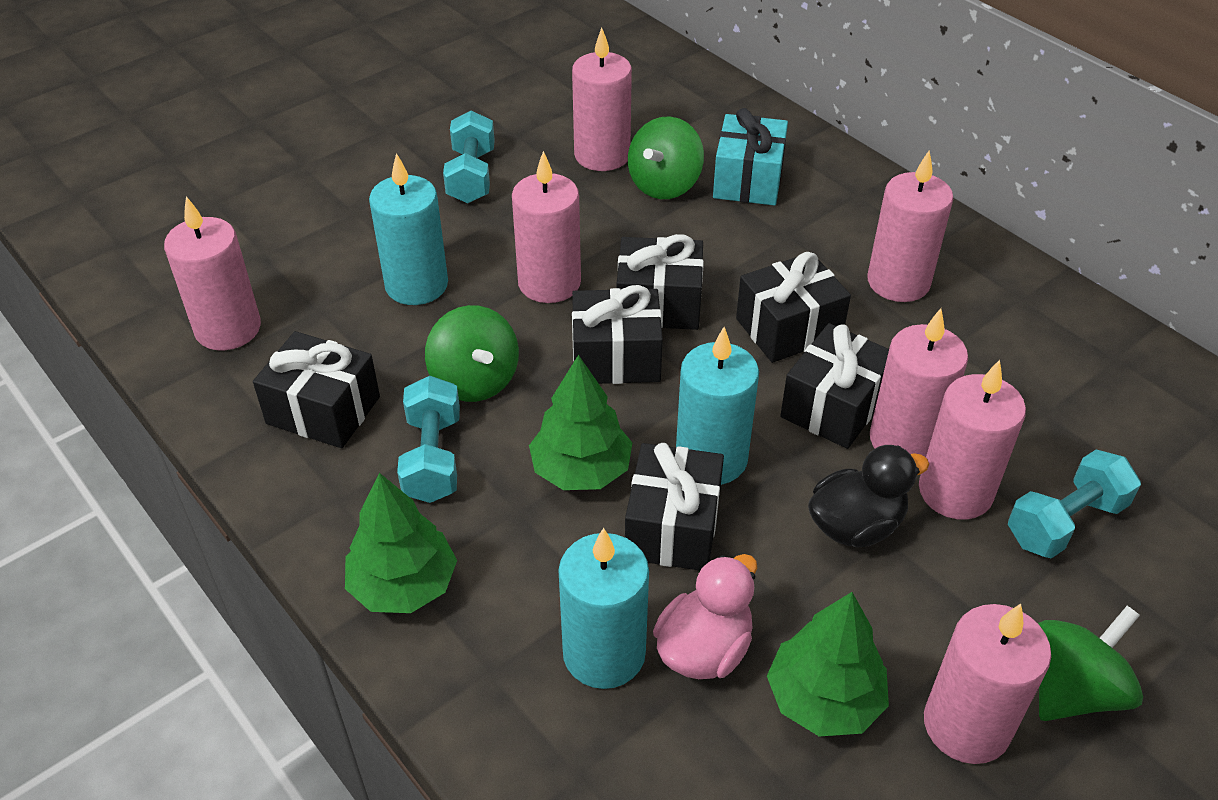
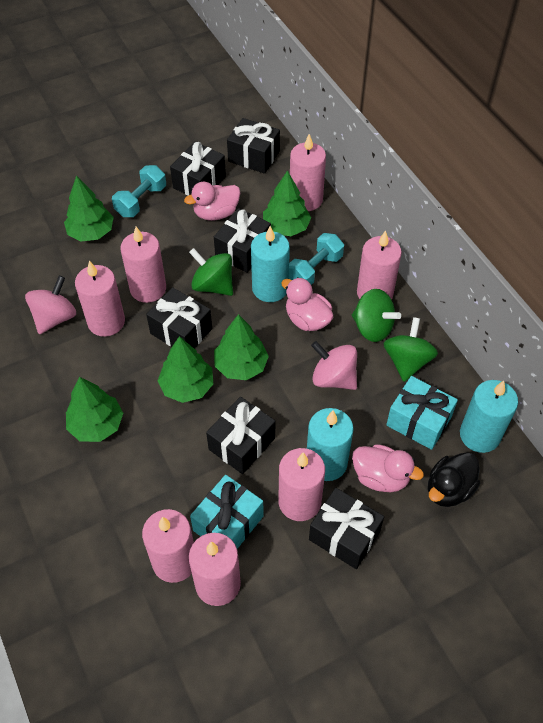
green tree: [345,473,457,613] [529,355,632,490] [767,592,889,736] = 3 -> [64,176,114,241] [66,377,123,442] [158,336,213,403] [214,314,269,380] [263,170,311,236] = 5
pink duck: [653,554,757,679] = 1 -> [184,182,240,221] [281,277,333,331] [352,444,424,492] = 3
pink spinning top: none = 0 -> [25,275,76,334] [311,341,357,390] = 2
turquoise dumbbell: [397,376,460,503] [443,111,495,203] [1008,450,1141,558] = 3 -> [112,165,166,217] [289,233,344,285] = 2
turquoise gift: [713,108,788,205] = 1 -> [190,475,264,549] [386,376,458,450] = 2

